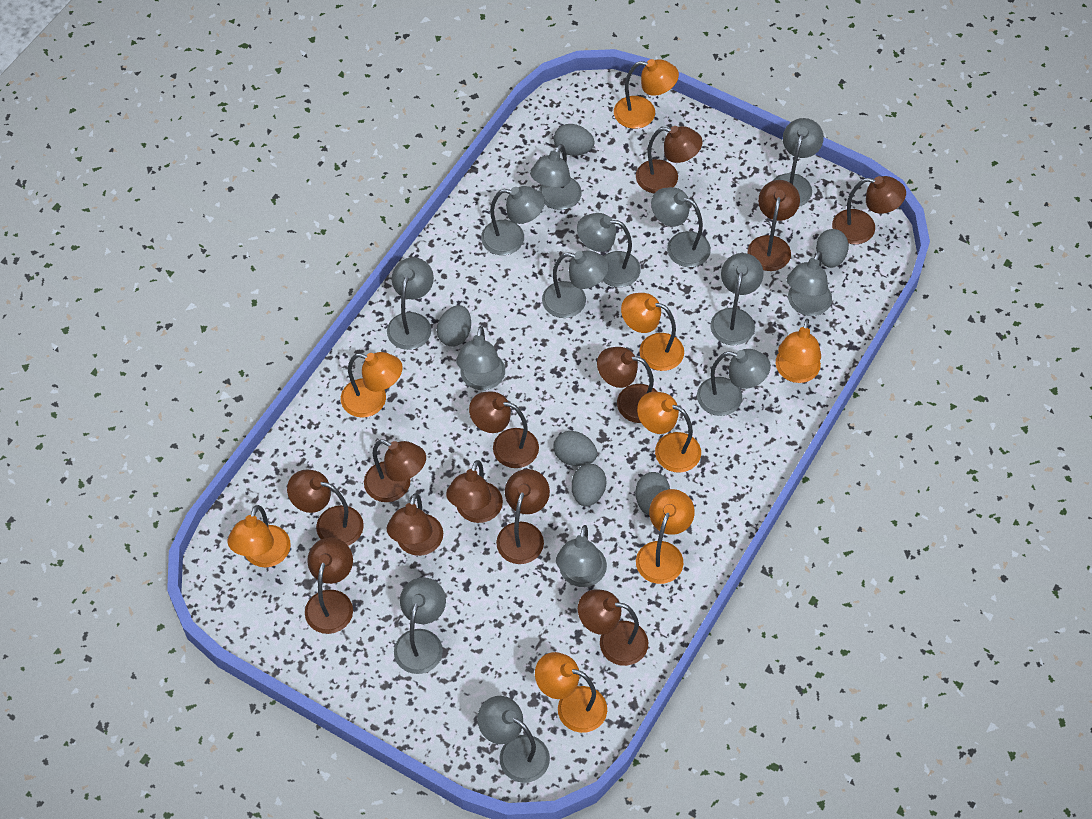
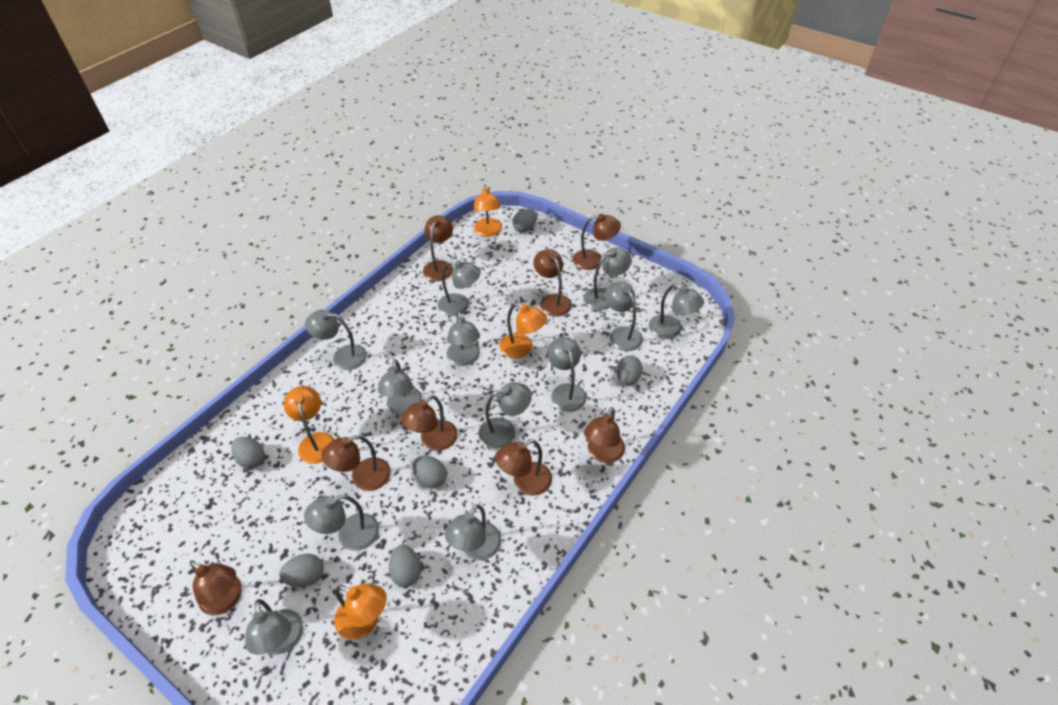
brown lamp: [287,470,364,546] [305,537,353,634] [364,439,426,502] [387,493,443,556] [446,460,503,523] [469,391,539,468] [496,469,550,564] [578,589,648,666] [597,347,657,423] [636,126,703,194] [748,180,800,271] [832,176,906,244] = 12 -> [190,560,242,615] [321,435,391,491] [401,395,458,451] [423,215,453,281] [495,440,552,496] [533,249,572,317] [573,214,621,270] [584,407,625,463] = 8
grey lamp: [387,257,434,350] [394,577,446,674] [456,326,505,390] [477,696,550,783] [481,186,545,255] [530,144,582,210] [542,250,609,318] [556,525,607,587] [577,213,641,287] [651,187,711,267] [697,349,771,416] [710,253,764,345] [773,118,824,207] [787,251,832,316] = 14 -> [245,599,304,655] [304,495,379,551] [305,310,367,370] [378,359,422,415] [438,260,481,316] [445,504,502,560] [447,311,480,366] [479,382,532,448] [547,337,586,412] [583,247,632,310] [605,282,643,351] [649,284,704,339] = 12
orange lamp: [228,505,291,567] [341,352,403,418] [535,652,607,733] [614,59,679,129] [621,293,684,371] [636,489,695,584] [637,392,701,473] [775,319,821,383] = 8 -> [284,386,335,464] [334,583,387,640] [473,185,502,237] [499,303,547,358] = 4

